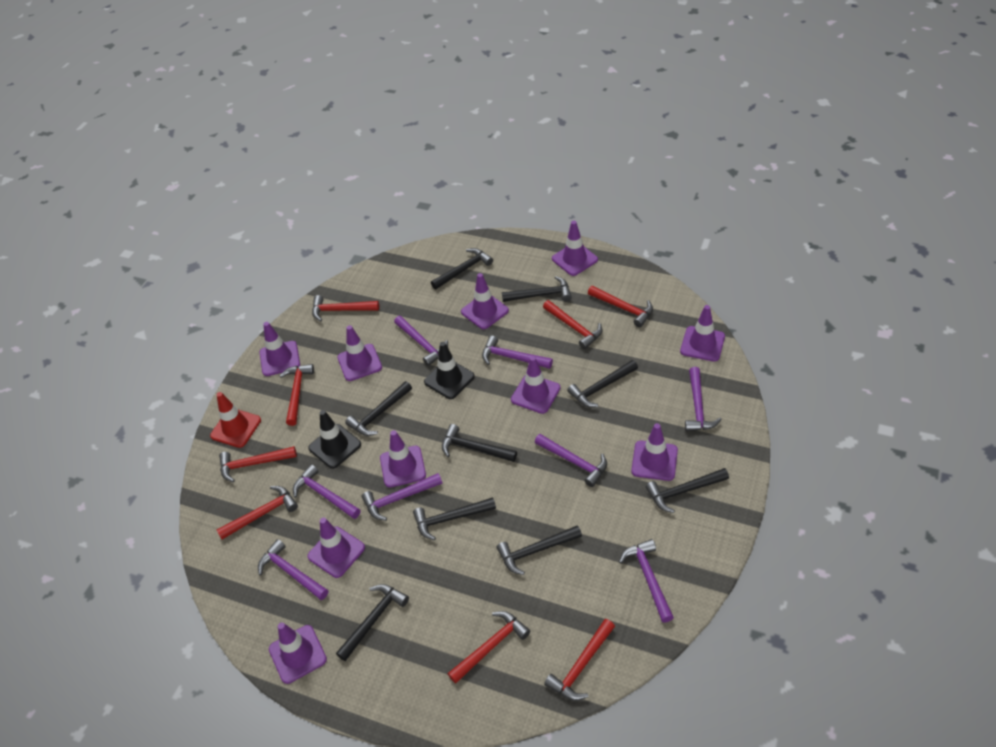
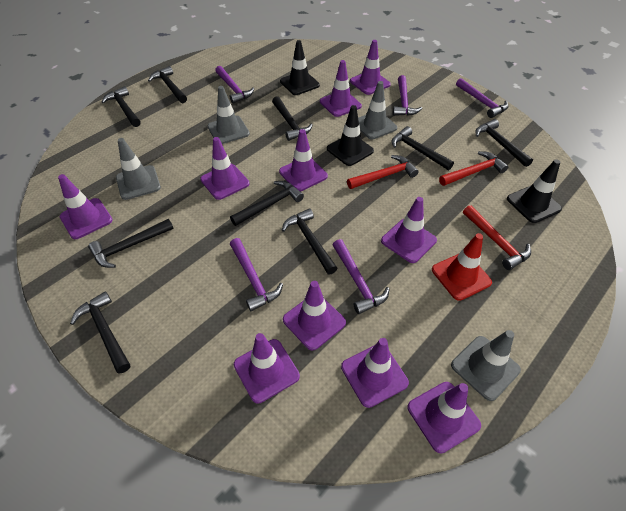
black traffic cone: [308,410,361,469] [424,342,475,399] = 2 -> [280,40,320,95] [327,105,374,166] [507,159,562,223] = 3
grey traffic cone: none = 0 -> [116,138,161,200] [207,86,250,144] [358,81,397,140] [451,330,521,401] = 4
purple hammer: [258,539,328,600] [293,464,360,519] [361,473,442,521] [394,316,448,366] [482,336,553,369] [535,434,607,487] [619,539,674,623] [685,367,722,431] = 8 -> [215,66,254,104] [230,238,283,311] [333,239,390,314] [393,75,422,116] [456,78,508,118] = 5
red hammer: [217,486,298,540] [219,446,297,482] [280,364,314,426] [312,295,379,321] [448,611,530,684] [543,300,602,349] [544,619,615,701] [588,286,653,327] = 8 -> [347,155,419,189] [439,151,508,186] [463,205,531,270] = 3

